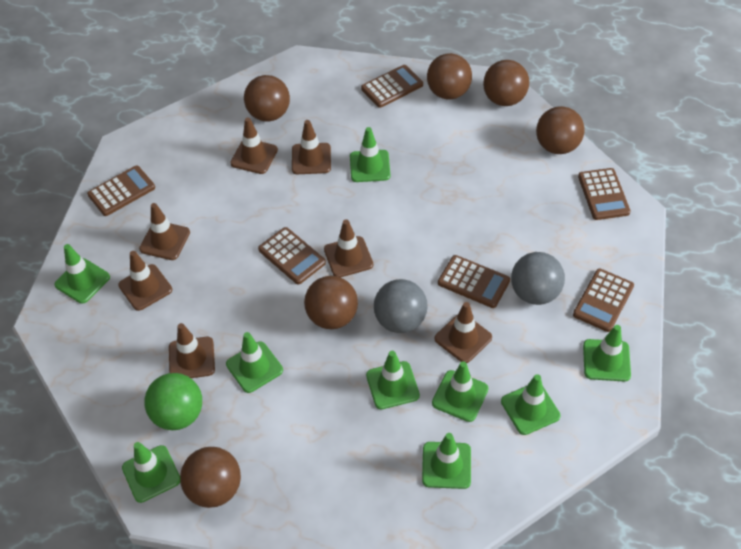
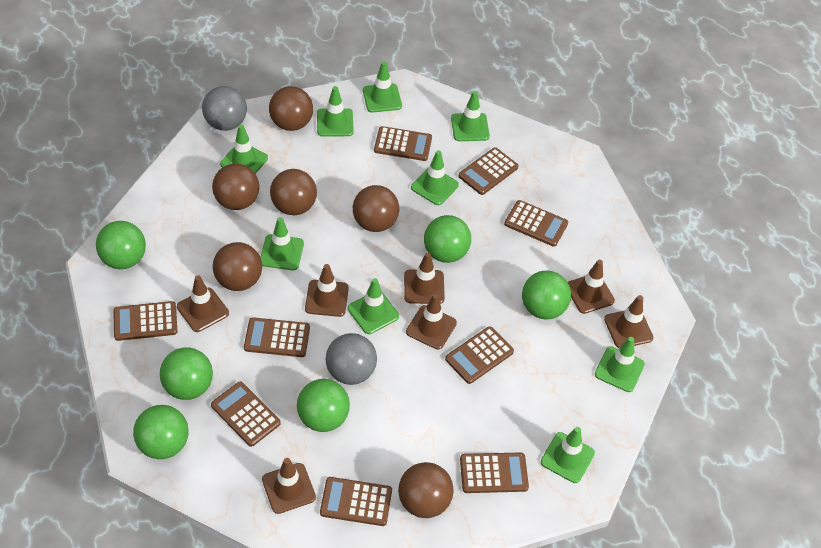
brown calculator: [87,165,155,216] [258,227,326,285] [361,65,423,108] [438,255,510,308] [573,269,634,332] [578,168,631,220] = 6 -> [113,301,177,341] [211,381,281,447] [244,317,310,357] [320,477,392,526] [374,126,432,161] [445,326,514,384] [459,147,519,195] [460,452,529,493] [504,200,568,247] = 9
green ball: [144,373,202,430] = 1 -> [96,221,146,269] [133,405,189,459] [160,348,213,400] [297,379,350,432] [424,215,471,263] [522,270,571,320] = 6

